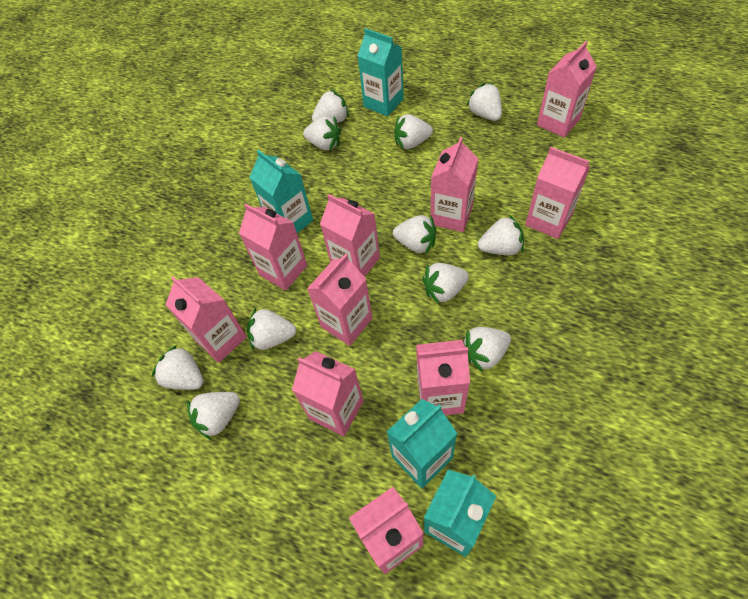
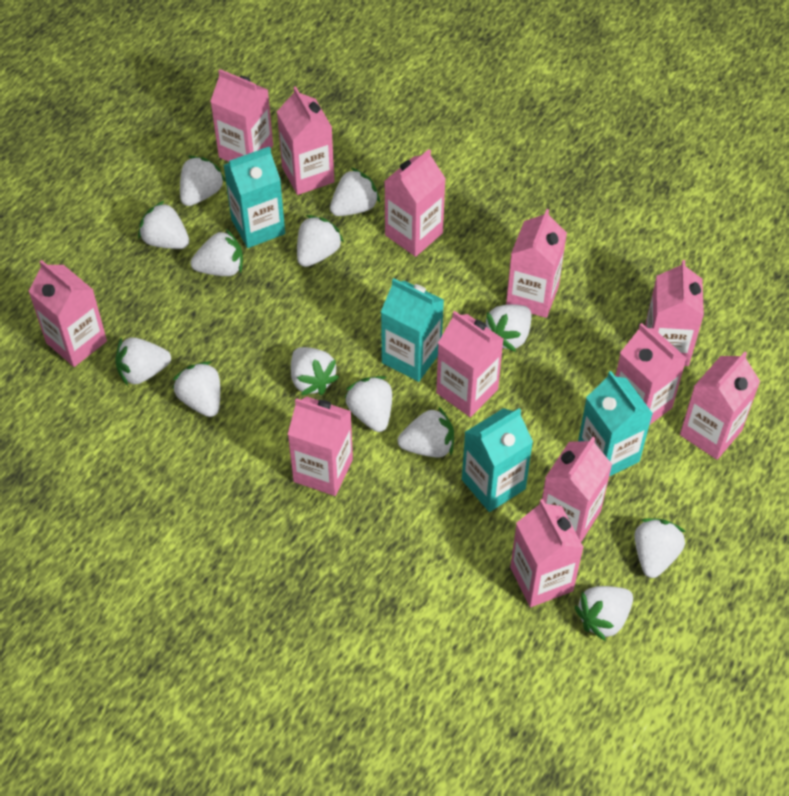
pink carton: [166,276,247,363] [239,203,307,291] [292,351,364,436] [307,254,373,346] [320,194,380,277] [349,487,424,574] [416,340,470,415] [431,137,479,232] [525,147,590,239] [537,41,597,138] = 10 -> [28,260,107,367] [210,69,273,162] [277,86,334,195] [288,396,353,496] [384,149,446,257] [436,311,504,417] [506,209,567,318] [510,499,584,607] [542,437,612,542] [615,323,687,424] [645,260,704,366] [680,352,760,460] = 12
white strawberry: [152,345,204,390] [187,392,240,440] [247,308,296,351] [303,116,341,151] [312,89,349,123] [393,215,436,254] [394,114,433,149] [422,263,469,304] [463,327,511,372] [467,83,502,121] [478,215,524,255] = 11 -> [115,337,171,386] [138,201,189,249] [173,361,220,417] [180,156,226,206] [191,229,243,276] [291,347,339,395] [297,215,344,267] [330,168,380,216] [345,376,392,432] [398,406,454,457] [486,304,532,352] [574,586,633,641] [635,518,686,578] = 13

